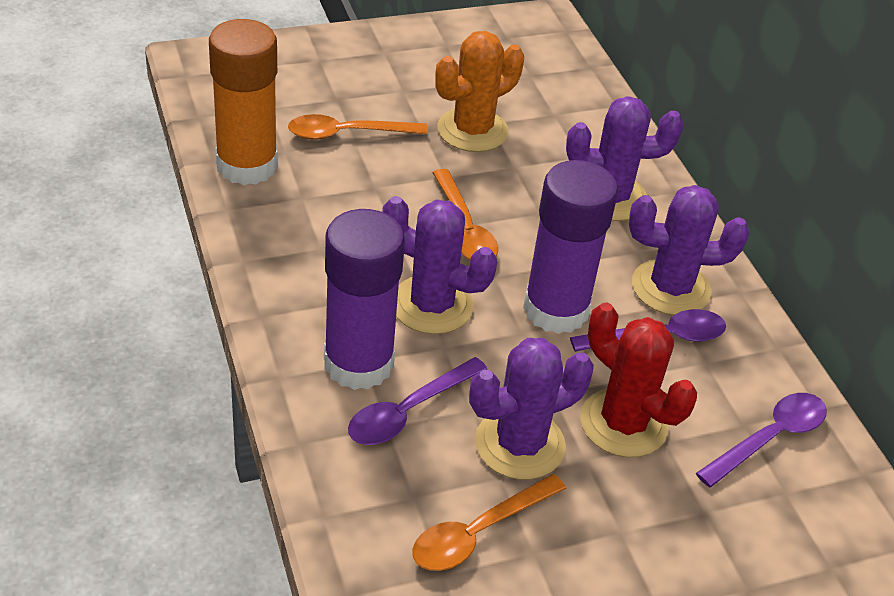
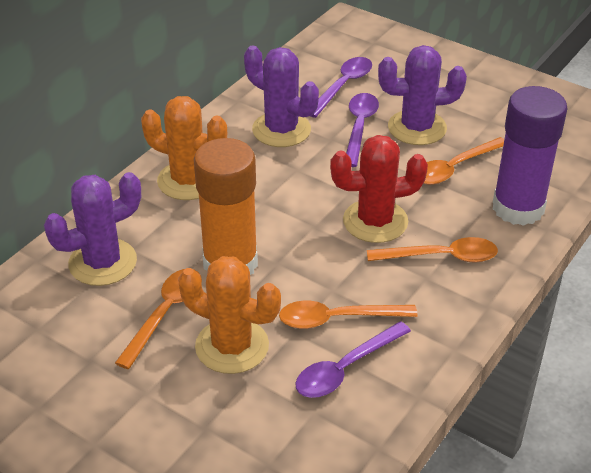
orange cactus: [435,31,524,152] = 1 -> [141,96,227,200] [178,256,281,374] = 2
orange spoon: [288,114,428,140] [412,474,566,571] [432,169,498,260] = 3 -> [115,269,202,369] [279,301,418,329] [367,237,498,263] [423,137,504,185] = 4
purple cactus: [382,196,497,334] [469,338,594,480] [566,96,684,221] [629,185,749,315] = 4 -> [44,172,141,286] [244,46,319,147] [378,45,467,145] = 3
purple glue stick: [324,209,405,390] [523,160,618,334] = 2 -> [493,86,568,226] = 1

